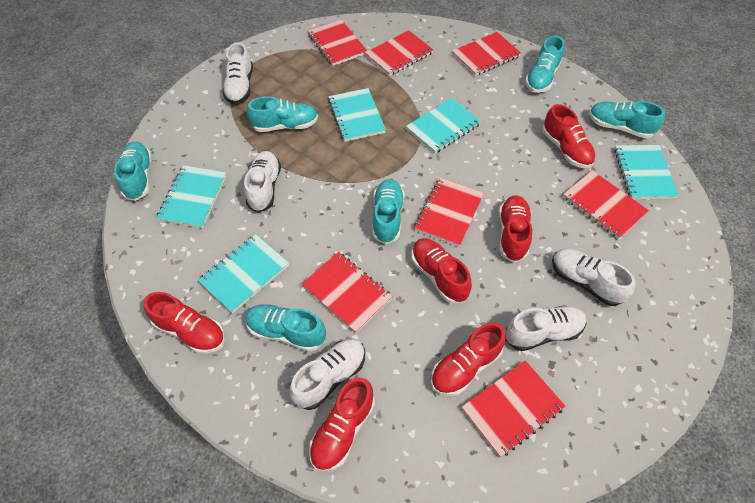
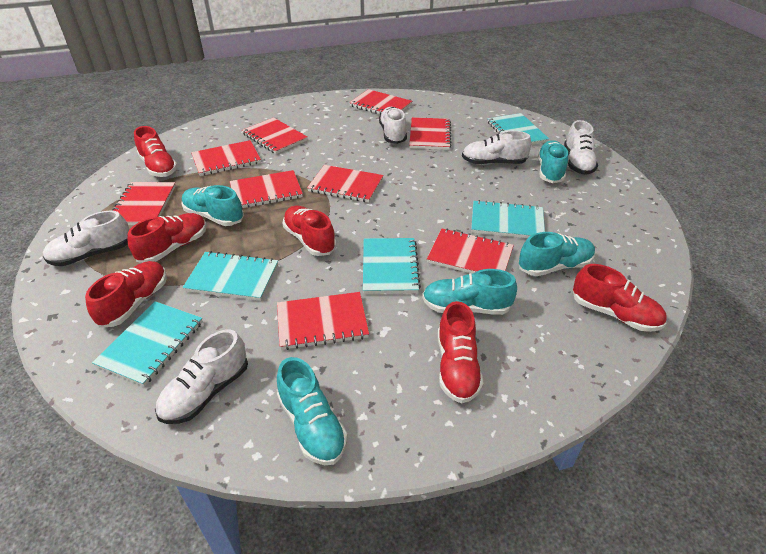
red notebook: [302,252,393,333] [308,20,367,66] [365,30,434,76] [414,178,484,247] [452,32,521,76] [462,360,566,457] [563,170,649,239] = 7 -> [112,182,176,225] [191,140,261,176] [230,170,303,208] [242,117,308,154] [277,292,369,350] [307,165,383,203] [349,89,412,115] [409,117,452,150] [427,228,514,274] = 9
turquoise shoe: [114,142,152,201] [245,304,326,352] [247,96,318,132] [372,179,405,244] [525,36,564,93] [589,101,665,138] = 6 -> [181,185,244,226] [277,357,347,465] [422,269,517,315] [519,232,595,276] [537,140,568,183] = 5

